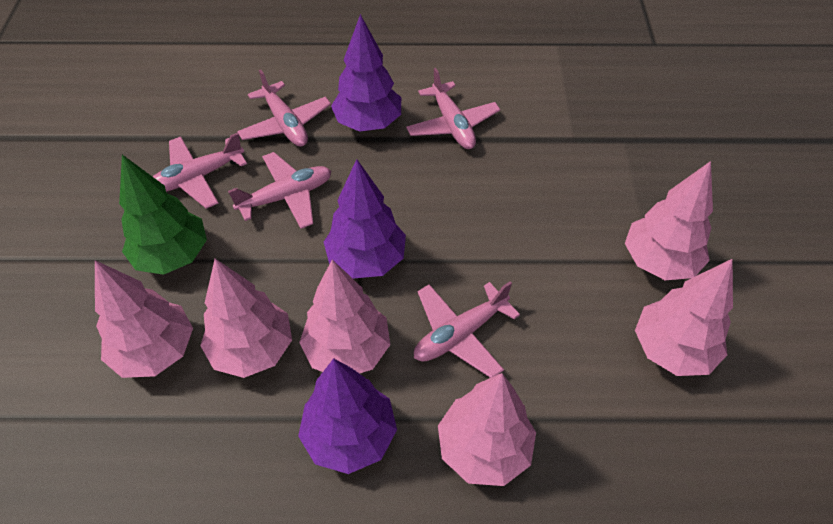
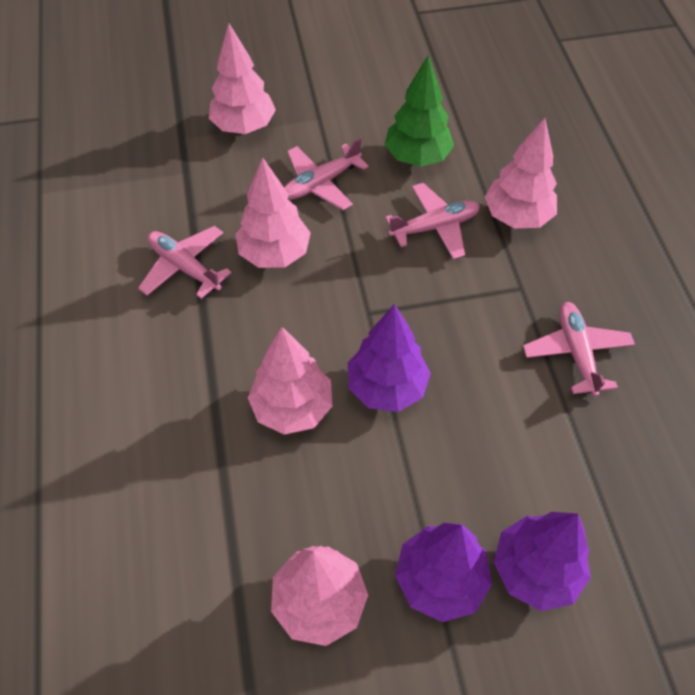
pink plane: [152,133,247,209] [228,152,331,229] [237,70,331,147] [406,68,500,149] [414,282,520,378] = 5 -> [138,226,232,299] [284,138,369,210] [385,183,480,259] [523,302,635,397] = 4
pink tree: [95,260,193,378] [200,259,292,378] [299,260,390,374] [438,373,536,486] [625,161,713,280] [635,259,733,376] = 6 -> [209,23,276,134] [236,157,311,268] [248,327,332,435] [271,546,368,646] [485,118,557,228] = 5

